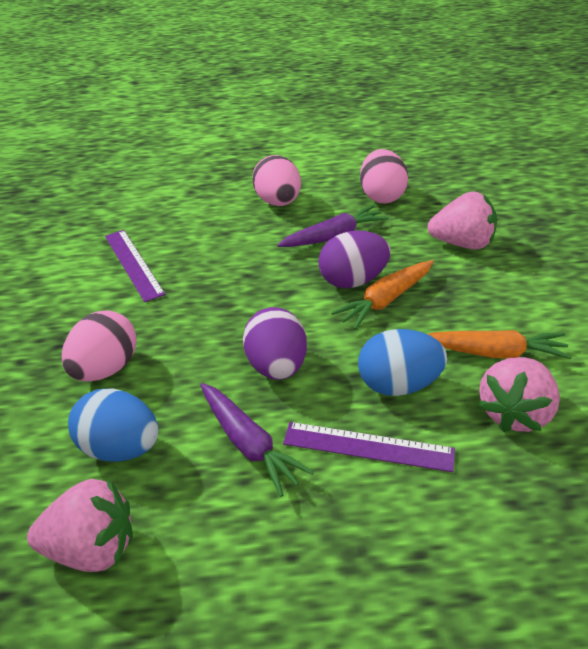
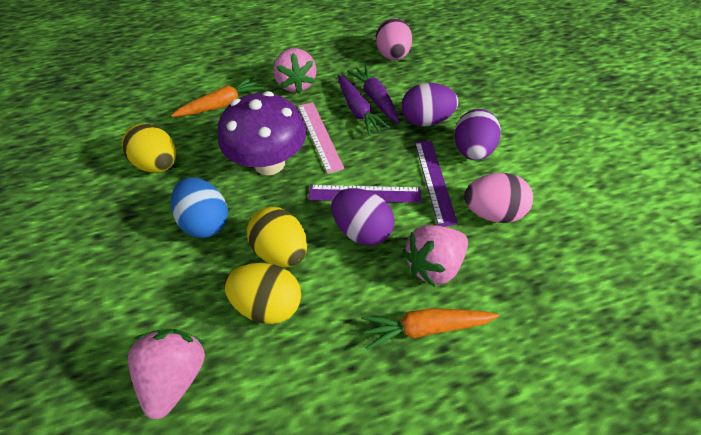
blue egg: [68,388,159,462] [358,329,447,396] = 2 -> [171,177,228,238] = 1
pink egg: [62,310,137,381] [252,155,301,206] [360,149,408,203] = 3 -> [376,18,412,60] [464,173,533,223] = 2
pink ruler: none = 0 -> [298,102,344,174] = 1
purple egg: [243,307,307,380] [318,230,391,288] = 2 -> [331,188,395,246] [402,83,458,126] [454,109,501,160] = 3
purple mushroom: none = 0 -> [218,91,306,175] = 1
yellow egg: none = 0 -> [122,123,176,173] [224,263,301,324] [247,207,307,267] = 3

